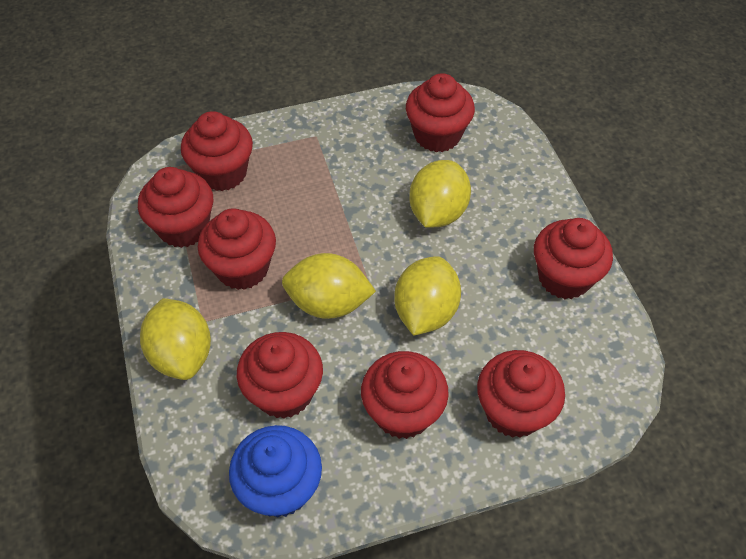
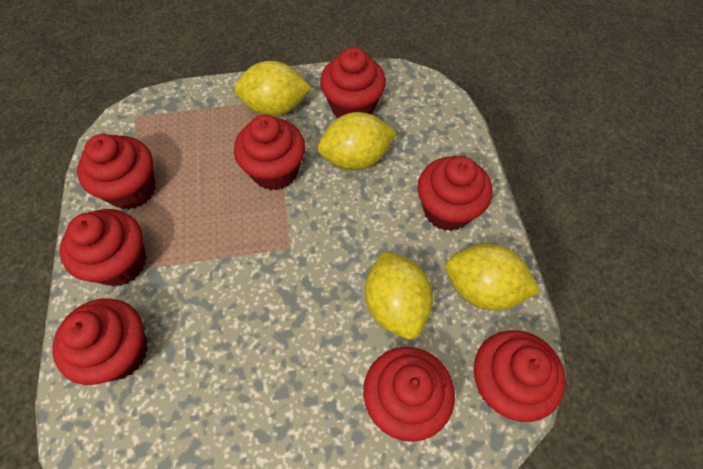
blue cupcake: [229,425,322,518] = 1 -> none = 0

